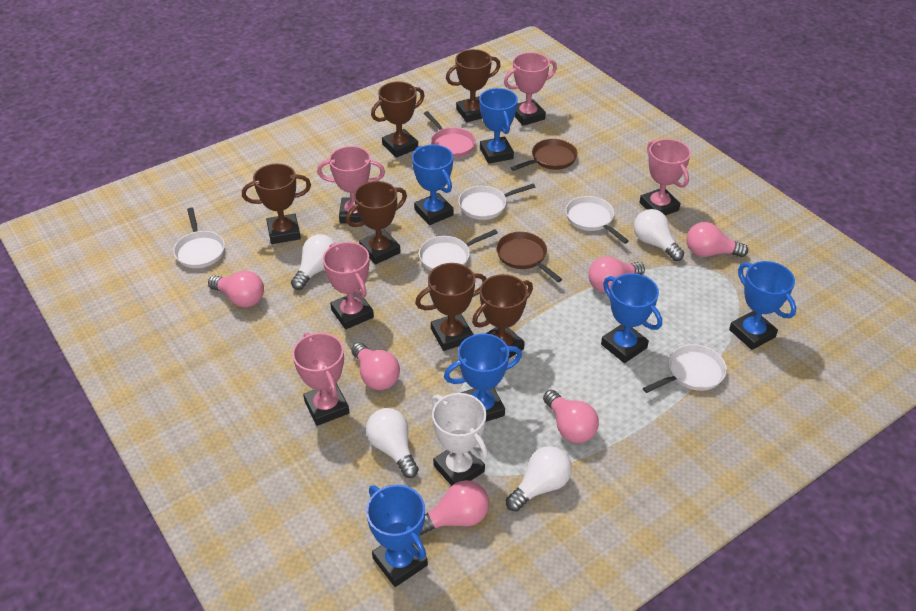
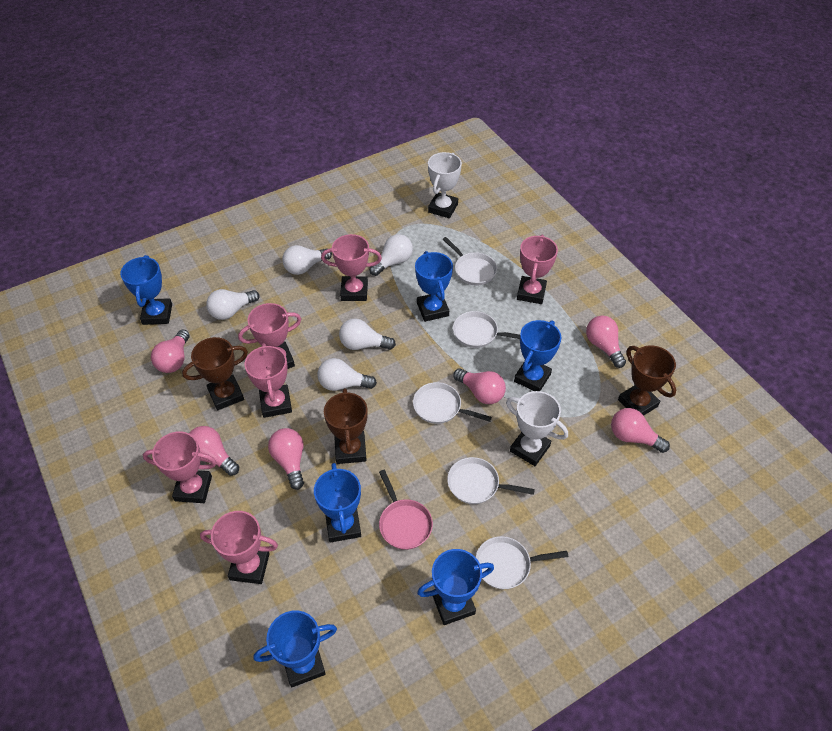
brown pan: [496,232,562,282] [511,139,578,171] = 2 -> none = 0
brown trophy: [242,164,311,244] [346,181,407,265] [371,81,425,158] [415,263,487,351] [446,49,501,122] [472,274,533,358] = 6 -> [182,337,248,411] [324,388,368,464] [618,345,676,416] = 3
pink trophy: [292,332,350,426] [317,146,385,224] [323,242,374,329] [504,52,557,126] [639,139,691,216] = 5 -> [143,431,216,503] [200,511,278,584] [238,303,301,369] [245,343,292,418] [321,234,382,301] [517,235,558,304] = 6
white light bulb: [291,234,336,290] [366,408,419,478] [506,446,572,512] [634,209,684,261] = 4 -> [206,289,260,320] [282,245,332,275] [317,358,377,391] [339,319,396,350] [369,234,413,276] = 5
white trophy: [432,393,488,486] = 1 -> [428,152,462,218] [506,391,568,466] = 2

